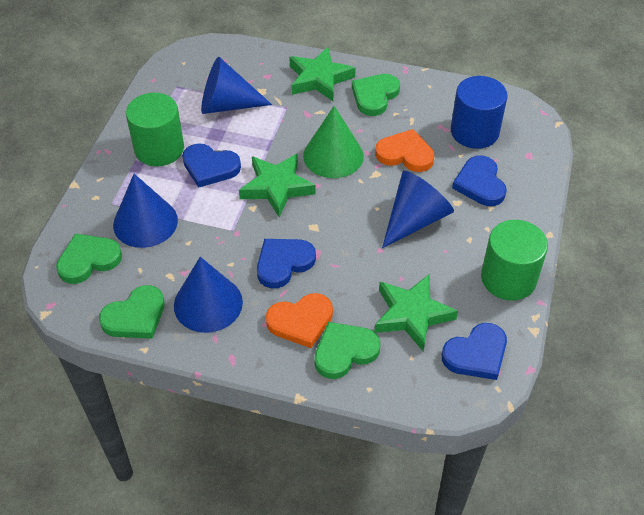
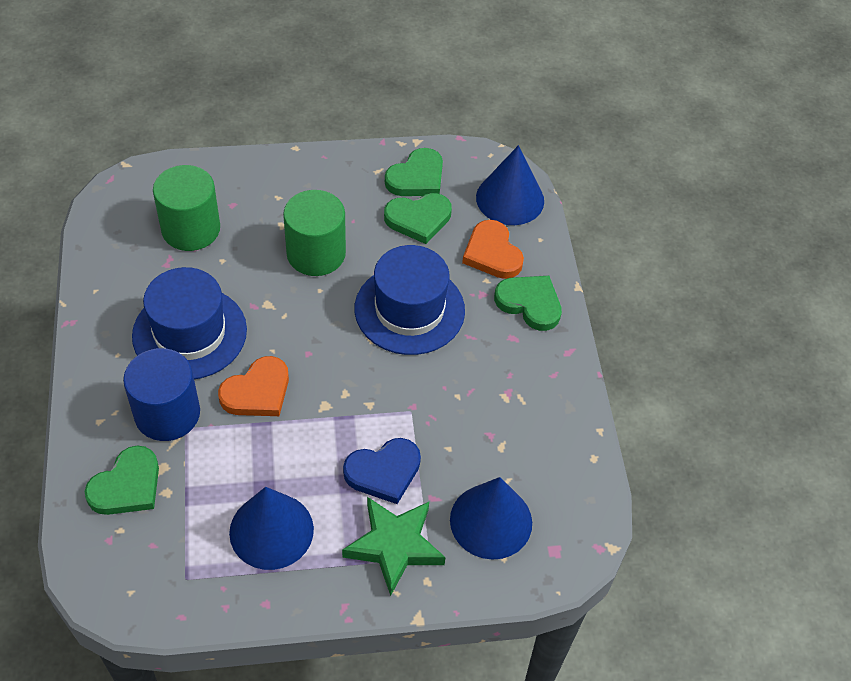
blue cone: [113,174,178,248] [174,257,243,333] [201,57,272,114] [382,171,454,248] = 4 -> [229,487,314,570] [450,477,532,560] [476,145,544,225] = 3
blue hat: none = 0 -> [132,267,247,379] [355,245,465,355] = 2
blue heart: [182,143,241,187] [257,239,316,289] [442,323,507,380] [452,156,507,206] = 4 -> [343,438,421,504] = 1
green cone: [303,106,364,178] = 1 -> none = 0
green star: [239,154,316,217] [289,47,356,101] [374,275,458,351] = 3 -> [342,497,446,596] = 1

